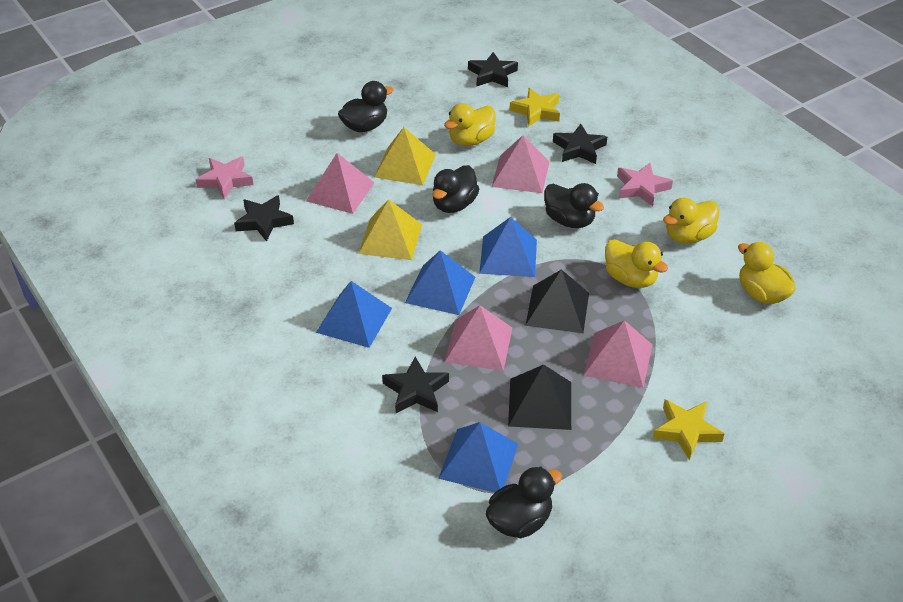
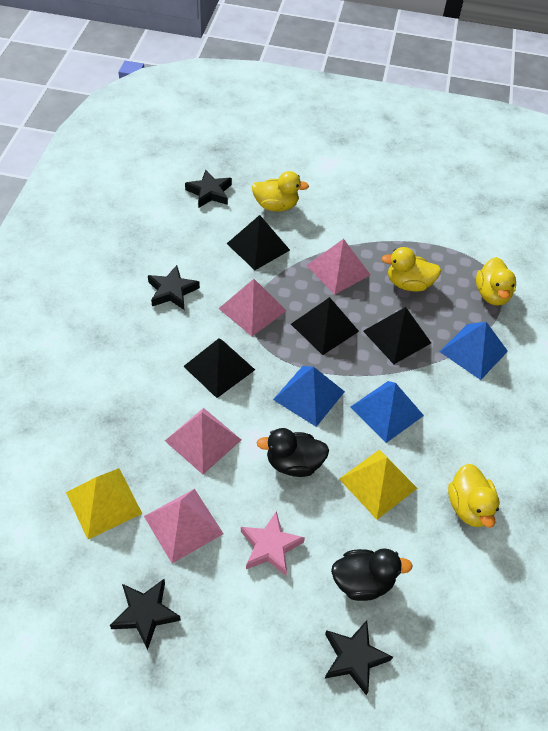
black duck: [338,81,393,132] [432,165,479,213] [486,466,562,538] [544,183,604,228] = 4 -> [257,428,329,477] [331,548,413,601] = 2
black pyramid: [508,364,571,430] [525,269,589,333] = 2 -> [183,338,255,398] [227,215,290,270] [291,297,359,355] [363,307,431,364] = 4
blue pyramid: [316,281,392,348] [405,250,476,315] [438,422,518,493] [479,217,537,277] = 4 -> [273,366,345,427] [351,381,424,443] [440,322,508,380] = 3
pink star: [195,157,253,199] [617,163,673,206] = 2 -> [241,511,305,576] = 1
yellow star: [509,88,560,127] [652,400,724,461] = 2 -> none = 0

